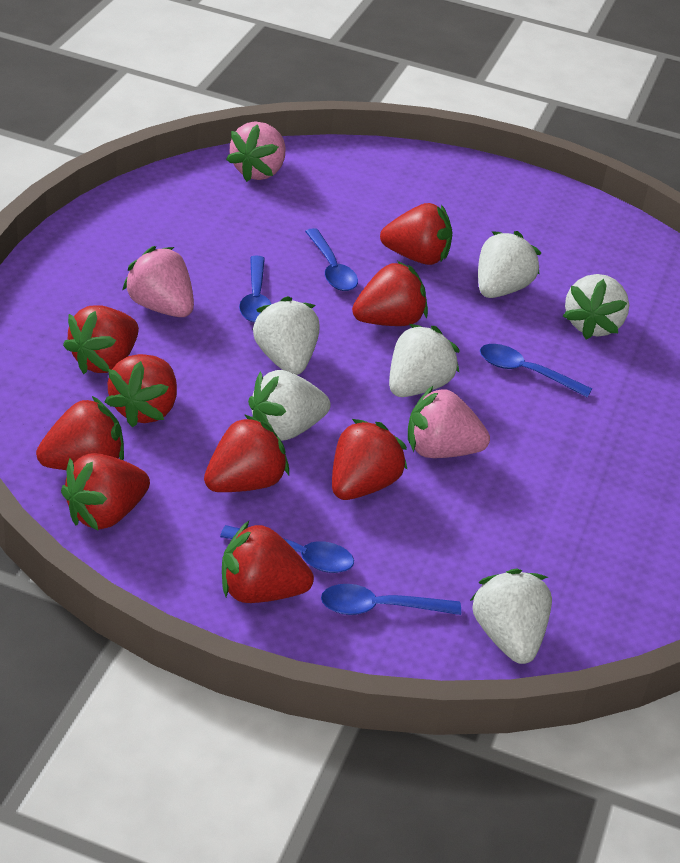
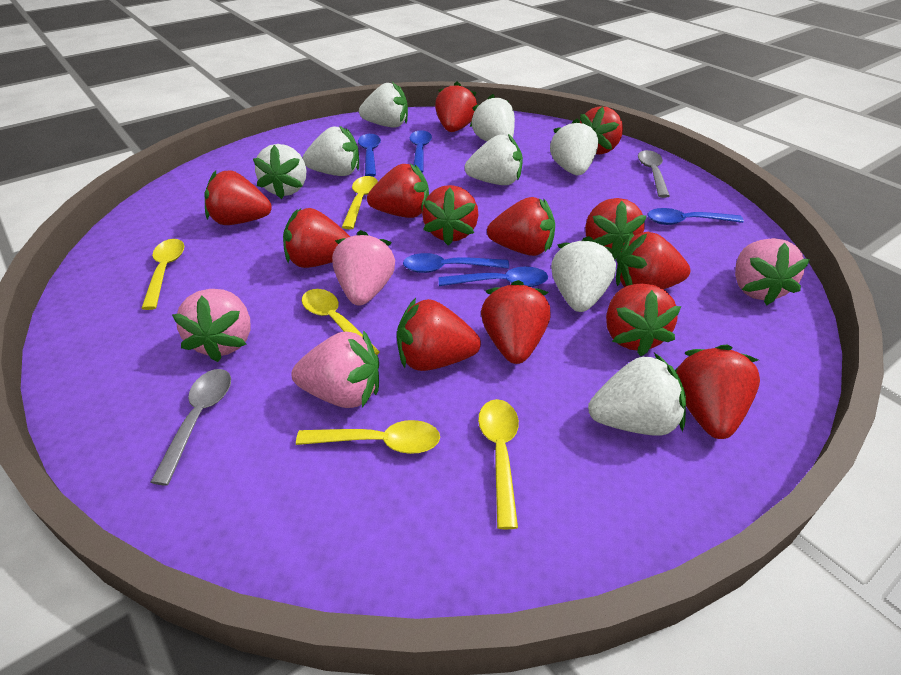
grey spoon: none = 0 -> [150,369,231,486] [638,150,670,198] = 2
pink strawberry: [122,246,194,317] [226,121,286,182] [408,386,490,458] = 3 -> [172,289,251,362] [291,330,379,408] [332,230,395,306] [735,238,810,306] = 4
red strawberry: [36,396,124,470] [61,453,150,530] [63,305,139,374] [105,354,177,427] [204,414,289,492] [222,521,314,603] [332,419,408,500] [352,261,428,326] [380,203,452,265] = 9 -> [204,170,272,225] [283,208,350,268] [367,164,429,218] [397,298,481,371] [422,185,479,246] [435,82,477,132] [481,280,551,364] [487,197,555,256] [580,106,623,155] [585,198,647,260] [606,284,681,356] [616,232,690,289] [675,344,760,439] = 13
white strawberry: [248,370,331,441] [253,296,319,375] [389,324,460,397] [470,568,552,664] [478,231,541,298] [563,274,629,339] = 6 -> [253,144,306,199] [303,126,359,176] [359,82,408,128] [465,134,523,185] [470,94,515,141] [550,118,598,175] [551,236,616,312] [588,353,686,436] = 8
yellow spoon: none = 0 -> [141,239,184,310] [296,420,440,454] [302,289,380,355] [342,176,378,229] [478,399,519,529] = 5

